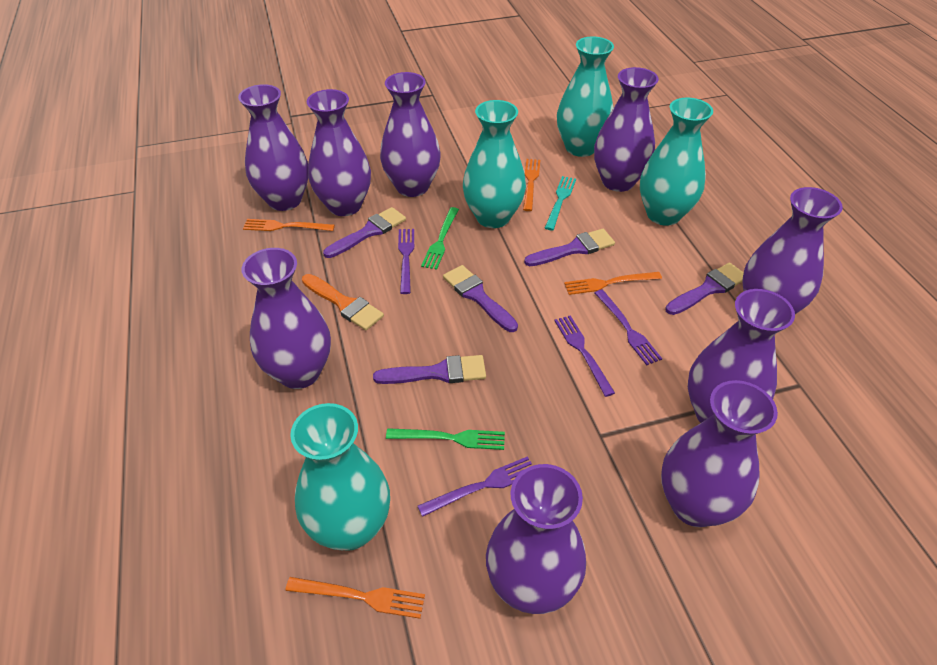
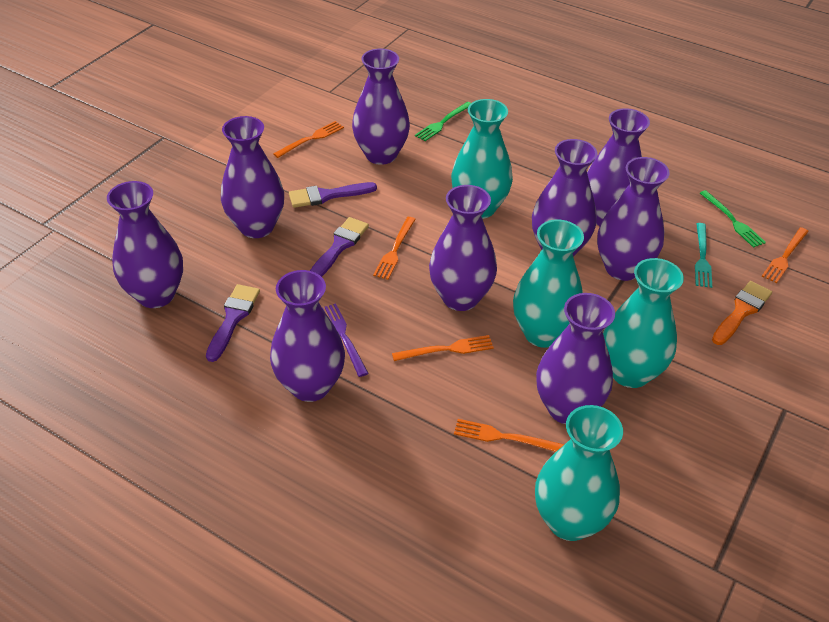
orange fork: [243,219,335,231] [285,577,425,619] [523,159,540,211] [564,272,662,295] = 4 -> [273,121,344,158] [373,217,416,280] [392,335,494,361] [454,419,565,452] [762,227,809,283] = 5
purple brush: [323,207,406,258] [373,355,486,384] [443,265,518,332] [524,229,615,266] [665,263,744,315] = 5 -> [206,284,260,362] [289,182,377,208] [310,217,369,277] = 3
purple fork: [398,229,414,294] [418,456,532,517] [554,315,615,397] [595,289,662,365] = 4 -> [322,303,369,377] = 1

